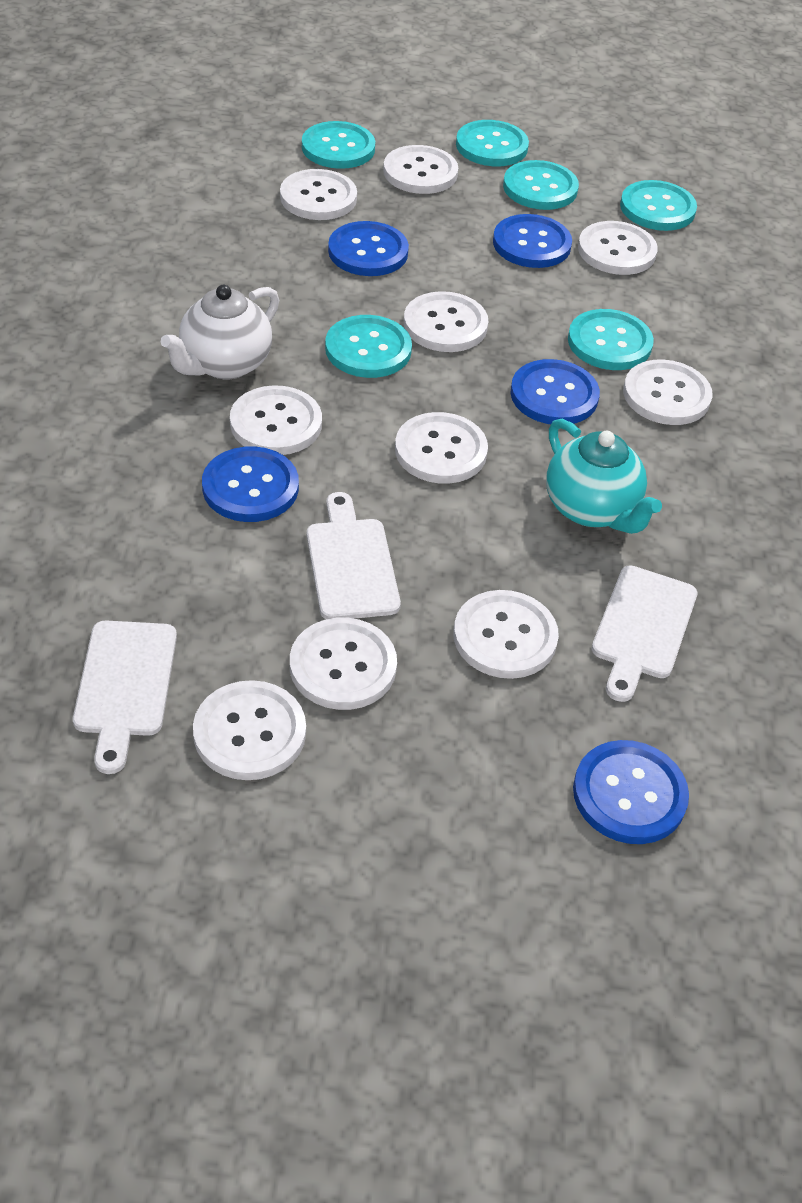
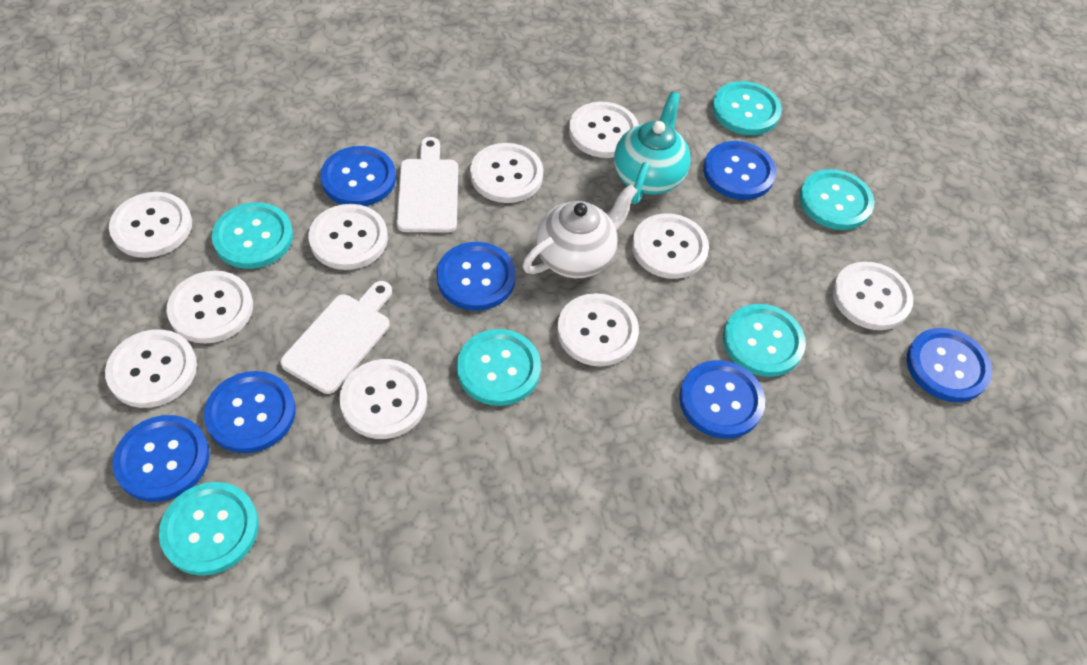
blue button: [202,446,299,522] [328,221,409,276] [493,214,572,268] [510,359,600,424] [573,740,689,844] = 5 -> [113,415,210,502] [204,371,296,453] [321,146,396,206] [437,242,516,311] [679,360,765,439] [703,141,776,200] [907,328,992,402] = 7
white cutting board: [73,620,177,774] [307,492,401,619] [592,565,698,702] = 3 -> [280,281,392,394] [396,137,458,233] = 2

